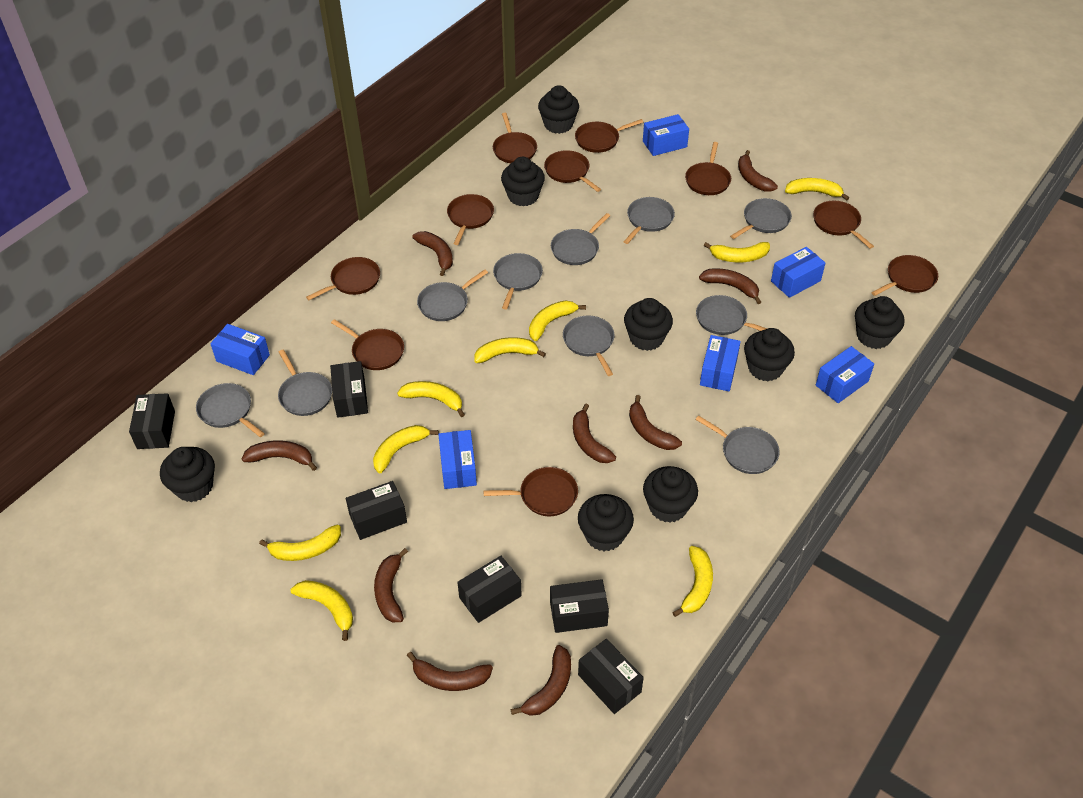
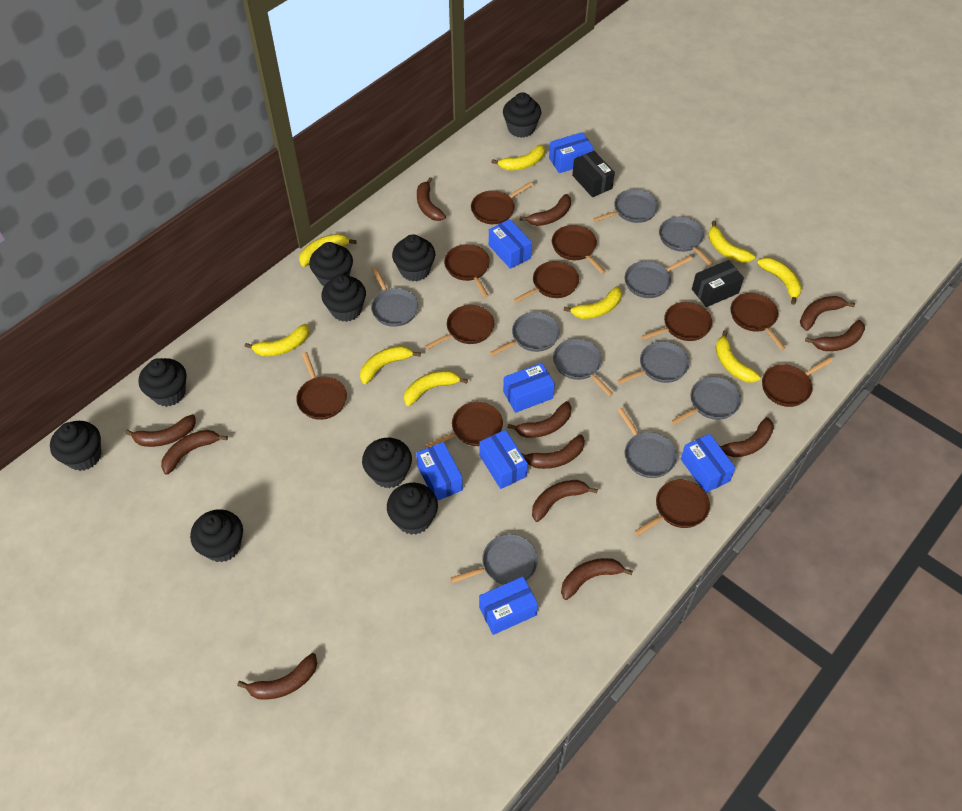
black box: [129,393,175,449] [330,361,368,418] [346,481,407,540] [457,556,522,623] [550,579,609,633] [578,639,644,714] = 6 -> [572,151,615,197] [692,260,744,307] = 2
black cupcake: [160,447,215,502] [501,157,545,207] [538,85,579,134] [578,494,634,551] [624,298,673,351] [643,466,698,523] [744,328,795,381] [855,296,905,349] = 8 -> [50,421,101,471] [138,358,186,407] [190,509,243,562] [309,242,353,286] [321,274,366,322] [362,438,412,488] [387,483,438,535] [392,235,435,281] [503,92,541,138] = 9
blue box: [210,324,270,375] [438,430,477,489] [643,114,689,156] [700,335,741,391] [771,247,825,298] [816,346,874,403] = 6 -> [416,442,463,501] [479,430,528,489] [479,577,538,635] [489,219,532,269] [503,363,555,413] [549,132,593,173] [681,434,735,493] = 7
brown banana: [242,440,317,471] [374,548,408,622] [407,652,493,691] [412,231,453,276] [511,645,571,716] [573,403,616,463] [629,395,682,450] [699,268,761,304] [738,150,778,192] = 9 -> [125,415,196,447] [161,430,228,475] [237,653,317,700] [417,177,446,221] [507,401,572,438] [520,194,571,226] [521,435,585,469] [532,480,598,522] [561,558,633,600] [720,417,774,457] [800,296,855,331] [805,320,865,351] = 12
brown pan: [306,257,380,300] [331,319,404,370] [447,194,494,245] [483,467,578,516] [493,113,537,163] [544,150,601,192] [575,119,643,153] [685,142,731,195] [813,201,874,249] [871,255,938,296] = 10 -> [296,352,347,420] [425,305,494,350] [425,402,503,448] [444,244,490,298] [471,182,533,224] [513,261,579,303] [552,225,606,274] [635,480,710,536] [641,302,712,341] [731,293,786,350] [762,357,833,407] = 11

